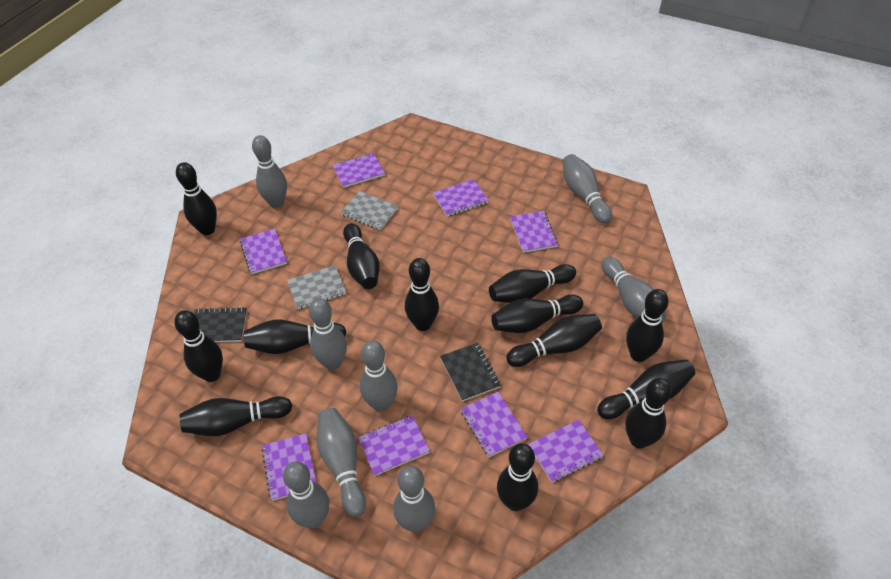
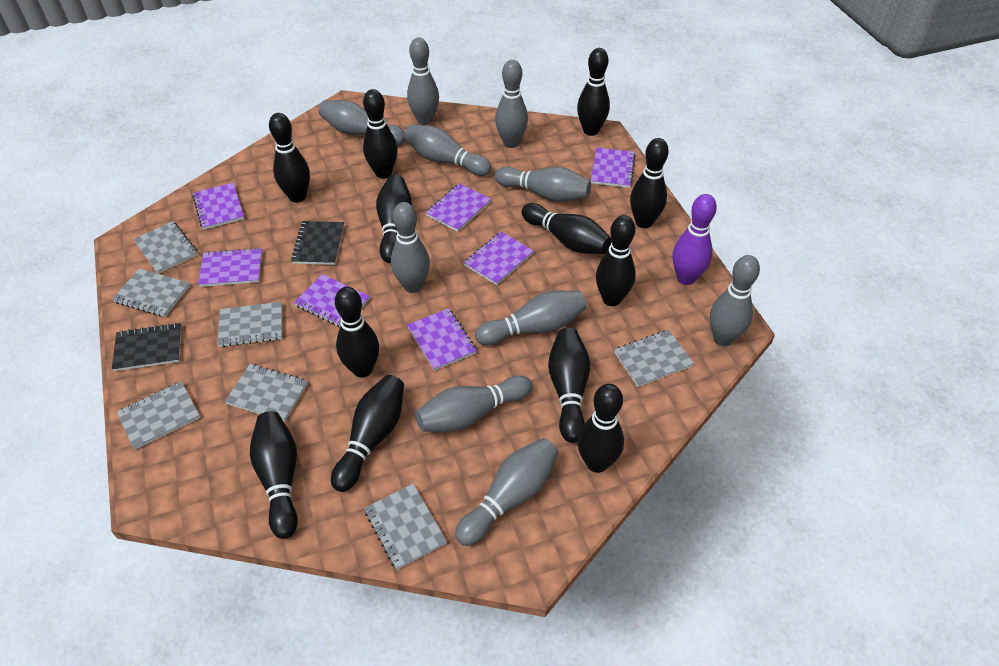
black bowling pin: [174,310,223,382] [176,162,217,235] [180,396,292,436] [244,320,346,354] [343,223,380,289] [405,258,439,331] [489,264,576,303] [491,294,583,333] [497,443,538,511] [506,314,602,367] [597,359,695,419] [625,378,672,448] [626,289,669,362] = 13 -> [250,411,298,539] [269,113,310,203] [331,375,404,492] [335,287,379,378] [363,89,398,179] [376,175,412,263] [522,203,612,254] [548,328,590,443] [577,48,610,136] [577,384,624,473] [596,215,636,306] [630,138,669,228] = 12
grey bowling pin: [252,135,287,208] [283,461,329,528] [309,298,347,370] [317,408,366,517] [360,340,397,412] [393,465,435,532] [562,154,612,224] [601,257,666,322] = 8 -> [319,100,405,145] [391,202,430,293] [404,124,492,176] [407,38,439,125] [415,375,532,432] [455,438,559,546] [475,291,586,345] [495,60,528,148] [495,167,591,202] [710,255,760,346] = 10
grey notebook: [287,265,346,309] [341,191,398,230] = 2 -> [112,268,190,317] [117,381,200,450] [133,221,198,274] [218,302,282,347] [225,364,308,422] [364,484,447,570] [614,330,694,387] = 7
purple bowling pin: none = 0 -> [673,194,717,285] = 1
purple notebook: [240,229,287,274] [262,433,316,501] [332,153,385,188] [358,415,430,476] [433,179,489,217] [461,392,527,457] [510,211,558,253] [528,420,604,482] = 8 -> [193,183,244,230] [198,248,262,287] [294,274,370,327] [407,308,477,371] [426,183,491,232] [464,232,534,285] [591,148,636,188] = 7

